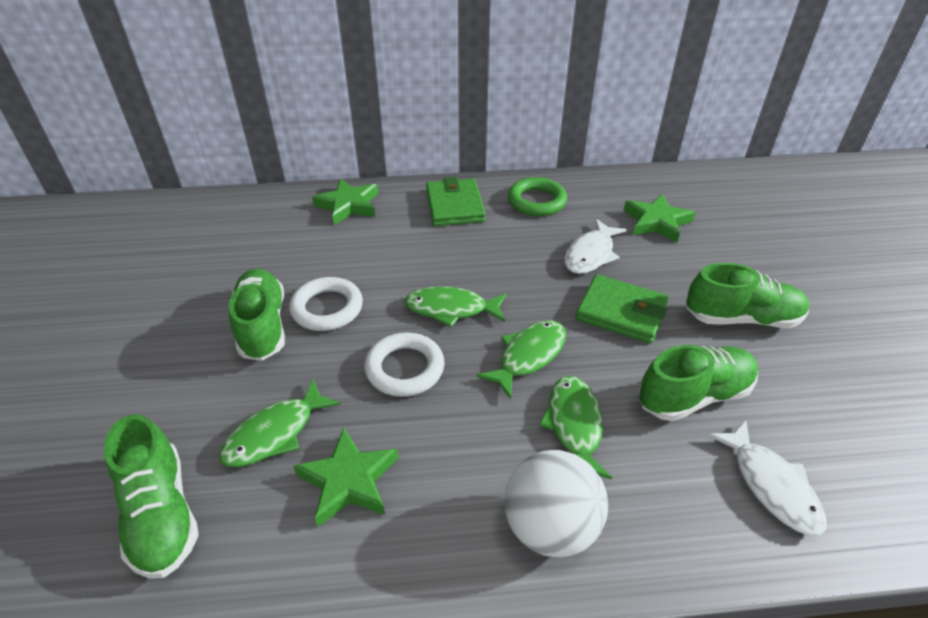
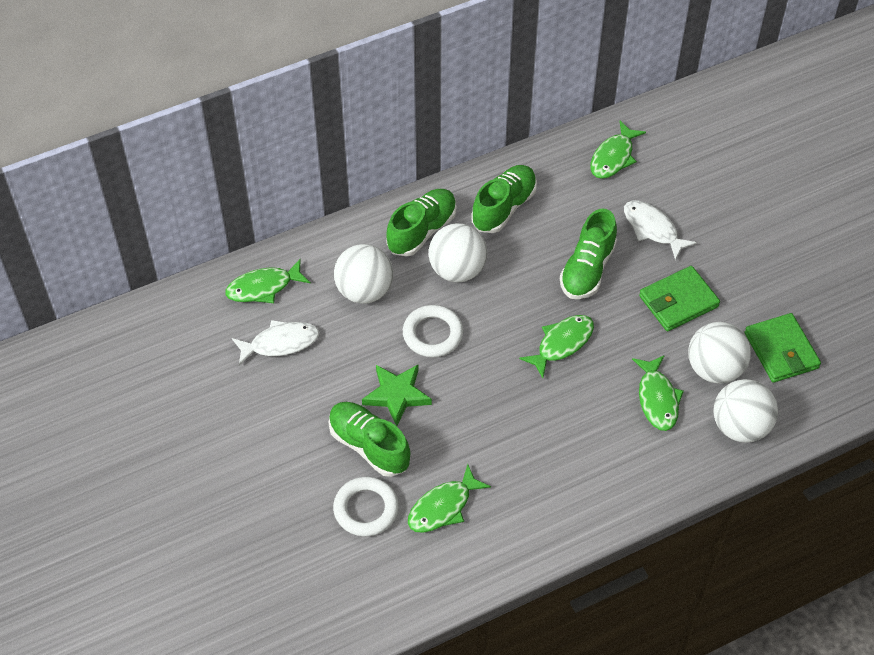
green fish: [219,379,341,467] [404,286,507,327] [476,320,566,399] [539,376,612,479] = 4 -> [225,259,311,303] [408,464,491,533] [519,315,594,378] [590,121,646,179] [632,355,684,431] = 5
green ring: [508,177,567,216] = 1 -> none = 0
green star: [293,428,398,527] [312,178,378,225] [624,194,696,243] = 3 -> [362,365,432,426] = 1
white ball: [504,450,608,558] = 1 -> [334,244,393,304] [429,223,487,282] [688,322,751,384] [713,379,778,443] = 4

